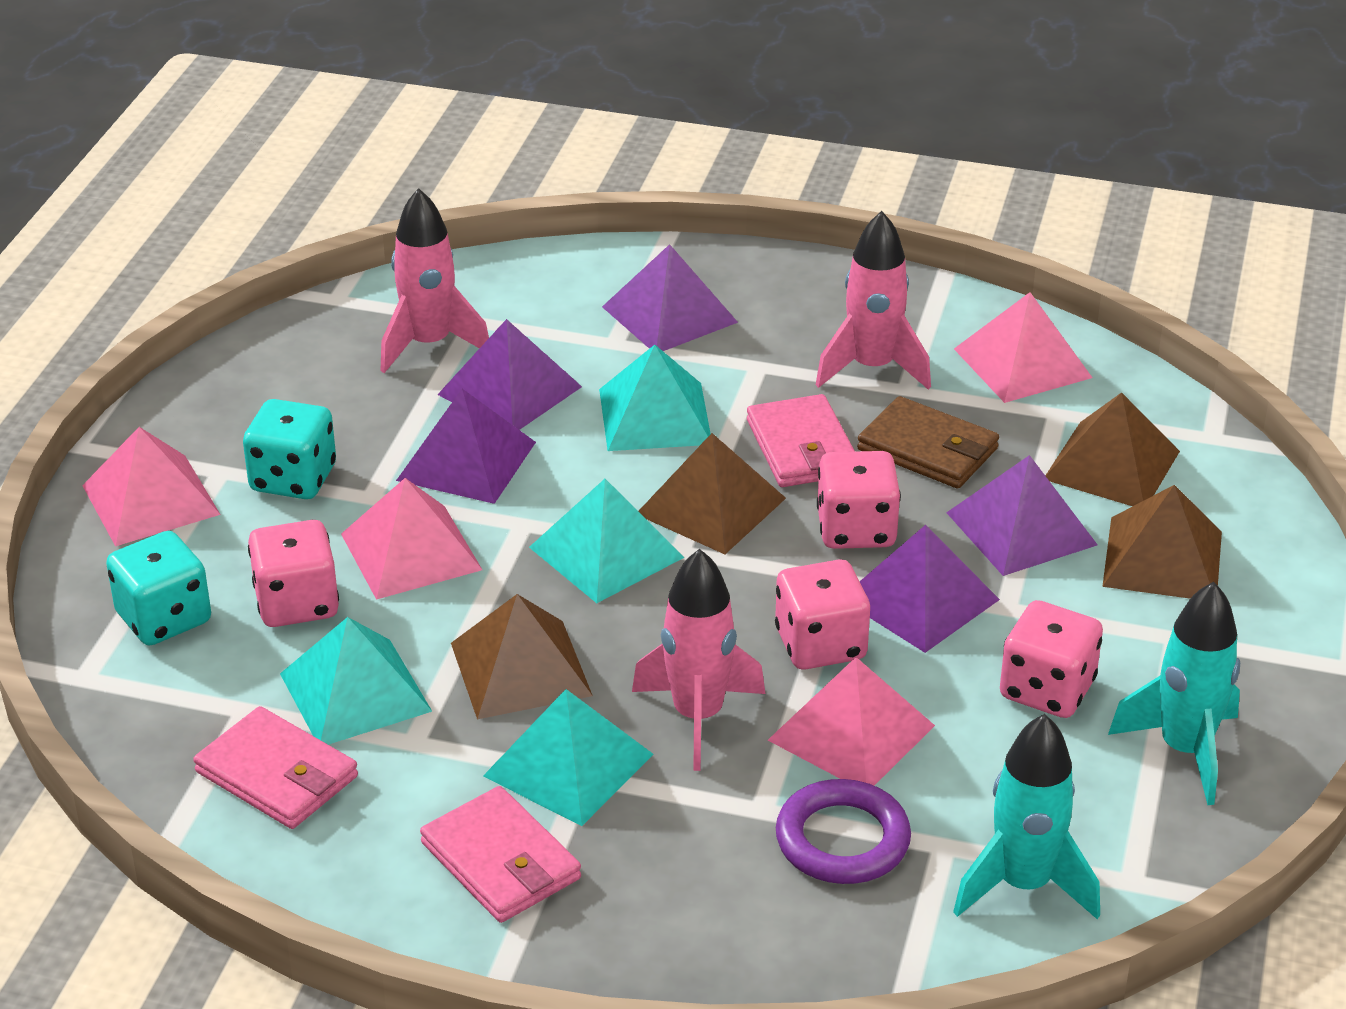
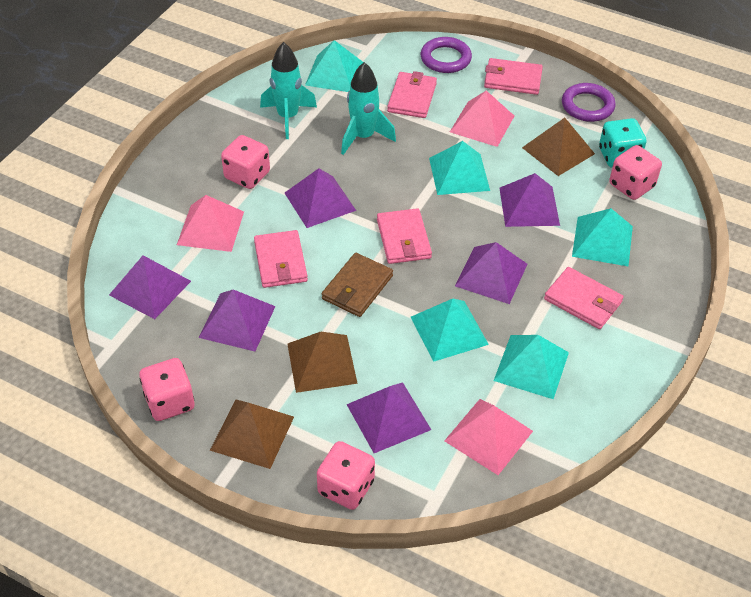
brown pyramid: [451,594,593,719] [638,433,786,554] [1045,392,1180,506] [1102,485,1222,599] = 4 -> [210,400,294,469] [287,332,358,393] [522,118,595,176] = 3
pink pyramid: [82,427,221,546] [341,478,482,600] [768,657,935,786] [954,292,1093,403] = 4 -> [177,195,244,252] [444,399,533,475] [450,91,514,147] = 3
pink rocket: [380,188,489,373] [632,549,765,771] [816,211,931,390] = 3 -> none = 0
pink wallet: [193,706,358,829] [420,786,581,923] [747,394,855,487] = 3 -> [254,230,308,288] [377,208,432,264] [387,71,437,118] [484,58,543,95] [544,267,624,329] = 5
purple pyramid: [396,389,536,504] [437,319,582,430] [602,244,738,351] [860,525,1000,653] [946,455,1098,576] = 5 -> [109,255,191,319] [199,290,275,351] [285,168,356,228] [346,382,431,453] [455,242,527,304] [499,173,560,227] = 6
purple ring: [776,779,911,884] = 1 -> [421,37,472,73] [562,83,616,122] = 2
turquoise dice: [106,531,211,645] [243,399,336,499] = 2 -> [599,118,647,167] = 1
turquoise pyramid: [280,617,432,745] [483,689,653,826] [529,479,685,603] [599,345,711,451] = 4 -> [305,40,363,92] [411,299,489,362] [429,141,490,195] [494,335,569,399] [572,208,633,267] = 5

